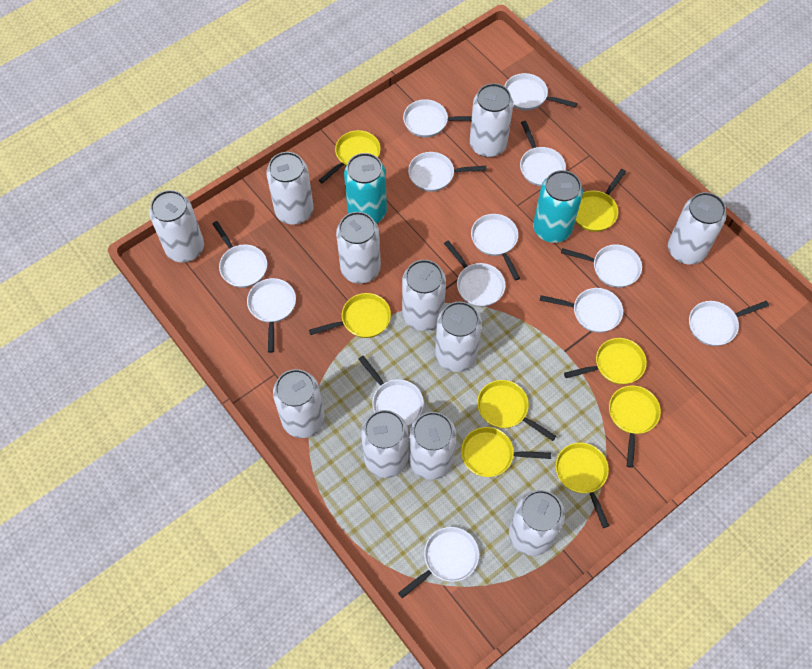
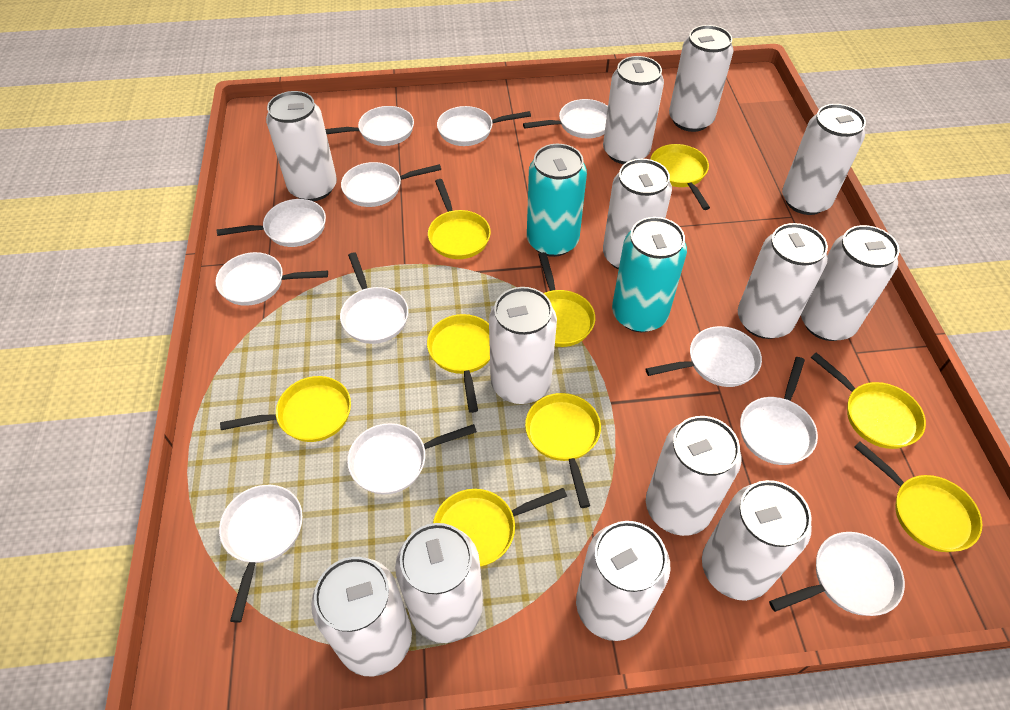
white can: [149,190,204,262] [266,152,314,225] [273,369,325,438] [336,212,381,284] [361,410,408,478] [402,260,446,331] [409,412,456,480] [435,301,482,372] [470,83,513,157] [509,490,565,556] [668,192,726,264] = 11 -> [266,91,337,201] [311,557,412,677] [395,523,483,643] [489,287,557,404] [576,521,671,641] [603,56,664,164] [603,159,672,270] [646,416,741,536] [669,25,734,132] [702,480,812,601] [738,223,828,339] [782,104,866,215] [801,225,900,341] = 13
white pan: [213,221,267,288] [247,278,296,353] [358,356,424,426] [398,527,479,598] [403,99,472,138] [408,152,487,192] [444,240,505,307] [471,214,520,280] [504,73,577,110] [520,121,566,186] [540,288,623,333] [561,244,642,288] [689,301,769,346] = 13 -> [216,252,328,306] [217,199,326,247] [219,485,303,623] [325,106,414,146] [340,252,409,344] [341,162,441,207] [347,423,477,495] [437,106,531,146] [523,99,608,139] [645,326,762,387] [740,357,818,465] [769,532,905,616] = 12
yellow pan: [309,293,391,338] [319,130,380,184] [461,427,551,477] [477,380,556,441] [556,443,609,528] [564,338,647,385] [575,169,626,232] [609,385,661,468] = 8 -> [220,376,351,442] [427,314,490,413] [428,179,491,259] [433,488,567,567] [525,393,601,508] [538,252,595,347] [650,144,710,210] [811,352,926,449] [854,442,982,552] = 9

